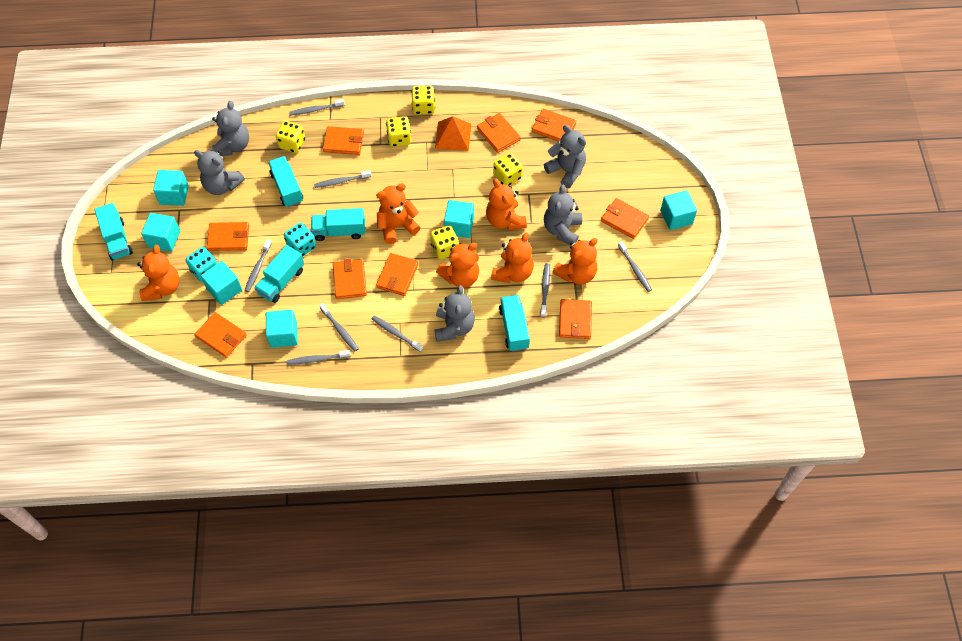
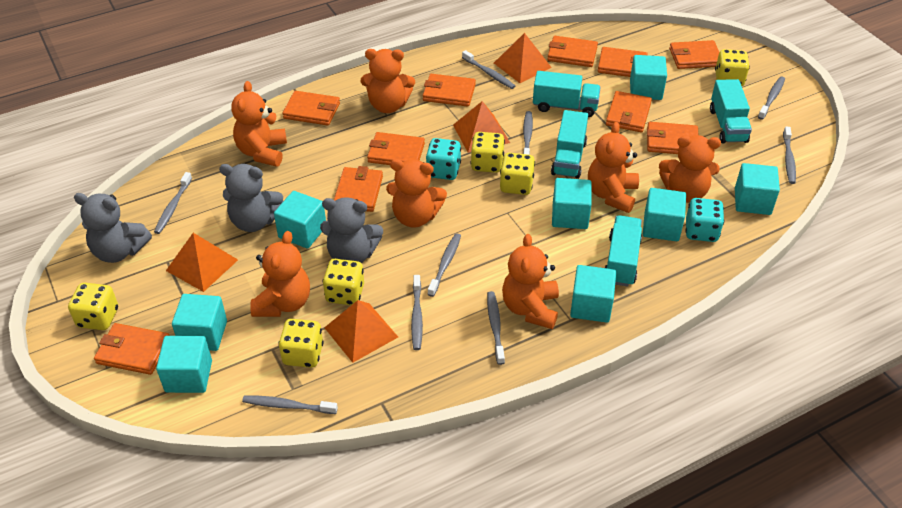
grey teddy bear: [194,150,245,195] [212,101,249,156] [435,285,475,342] [544,125,586,188] [544,185,582,245] = 5 -> [74,193,152,263] [219,164,283,232] [320,197,383,263] = 3
grey toothbrush: [244,239,272,292] [287,350,351,365] [289,99,345,116] [314,170,371,188] [319,303,359,351] [372,316,423,352] [540,263,550,317] [618,241,652,292] = 8 -> [154,172,192,234] [242,396,338,414] [411,275,423,350] [428,233,461,297] [462,50,515,89] [487,291,505,365] [523,111,533,155] [758,77,785,120] [783,127,796,184] = 9
orange pyramid: [435,116,471,151] = 1 -> [166,233,238,292] [324,300,398,363] [453,101,510,153] [494,33,552,83] = 4
orange teddy bear: [137,245,179,301] [376,183,421,244] [436,243,479,288] [486,179,527,230] [491,233,534,283] [552,238,598,284] = 6 -> [231,81,287,167] [250,231,310,317] [361,49,415,113] [386,159,447,228] [502,234,559,329] [588,122,639,213] [659,135,721,203] = 7
orange wallet: [195,312,247,358] [207,222,249,251] [322,126,364,155] [333,259,367,299] [376,253,419,296] [477,113,521,153] [532,109,576,141] [559,299,592,339] [601,198,649,239] = 9 -> [94,323,169,375] [282,91,340,125] [334,166,383,212] [367,132,425,165] [423,74,476,107] [547,36,598,67] [598,47,648,77] [606,91,652,132] [647,122,699,154] [669,40,719,69] = 10
turquoise cube: [141,213,180,251] [153,170,189,206] [201,261,242,305] [266,310,298,348] [444,200,474,238] [660,190,697,230] = 6 -> [156,336,212,393] [172,294,227,351] [274,191,326,249] [552,178,592,229] [570,265,616,323] [630,55,667,100] [643,188,686,241] [735,163,780,215] = 8
turquoise truck: [95,203,133,261] [254,245,304,303] [268,156,303,207] [311,208,365,241] [499,295,530,352] = 5 -> [533,71,601,117] [551,110,588,179] [605,215,642,287] [710,79,752,143] = 4
yellow dice: [276,121,305,153] [386,116,411,147] [411,85,435,115] [430,225,459,259] [493,153,523,186] = 5 -> [68,283,118,330] [278,319,324,368] [323,259,364,305] [471,132,505,173] [500,153,535,195] [715,49,750,86] = 6

